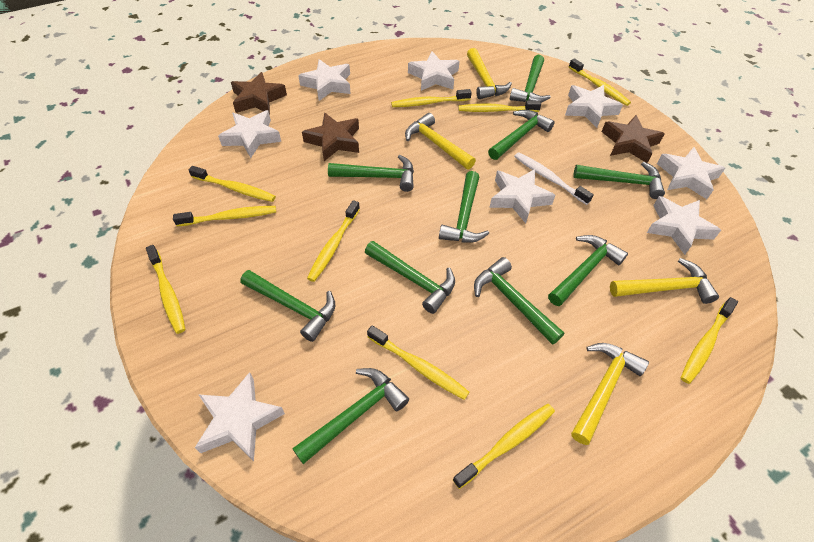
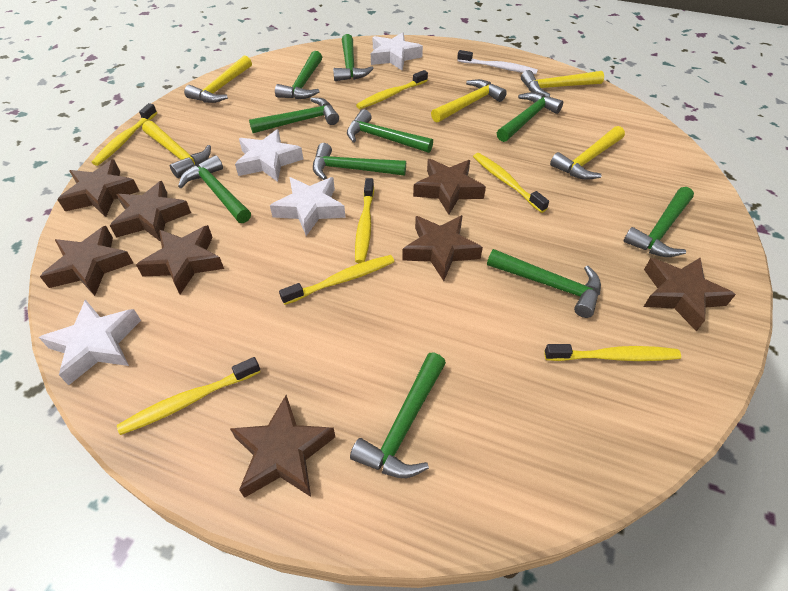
brown star: [231,72,287,115] [302,112,359,161] [602,115,665,163] = 3 -> [40,226,133,296] [57,159,139,217] [110,181,191,242] [136,225,224,294] [230,395,335,498] [402,215,483,281] [413,159,486,215] [644,258,736,331] = 8
white star: [195,372,285,462] [218,110,281,158] [298,59,351,101] [408,51,460,91] [489,169,556,223] [565,85,623,128] [647,196,721,255] [657,147,725,199] = 8 -> [38,299,141,385] [235,129,303,182] [270,177,346,236] [371,32,423,71] = 4
yellow hammer: [405,113,476,170] [467,48,512,99] [571,343,649,445] [610,258,719,304] = 4 -> [142,120,211,178] [184,55,252,103] [431,79,507,123] [521,70,604,97] [550,126,625,180] = 5
yellow toothbrush: [146,245,186,334] [173,206,276,226] [188,166,276,202] [307,200,360,282] [367,325,469,400] [391,89,472,107] [452,404,555,489] [458,101,541,112] [569,58,631,106] [681,297,738,384] = 10 -> [92,103,157,166] [117,357,260,435] [279,255,395,305] [355,178,374,263] [356,70,428,109] [473,153,549,213] [544,344,681,361] = 7

